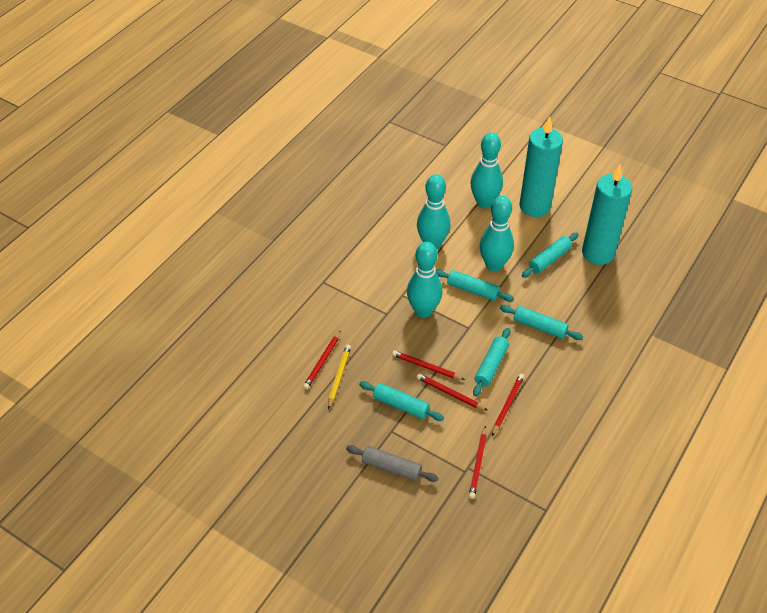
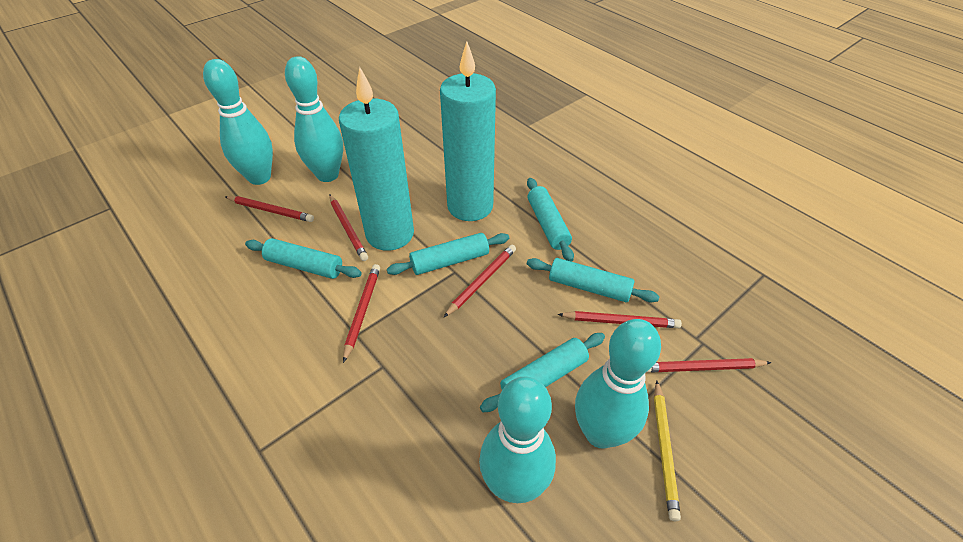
grey rolling pin: [346,445,438,482] = 1 -> none = 0
red pencil: [303,331,341,389] [392,351,465,380] [416,374,488,411] [469,426,487,499] [492,374,524,436] = 5 -> [225,196,314,222] [329,195,368,261] [343,264,380,363] [444,245,516,317] [557,311,682,328] [647,358,772,373] = 6

